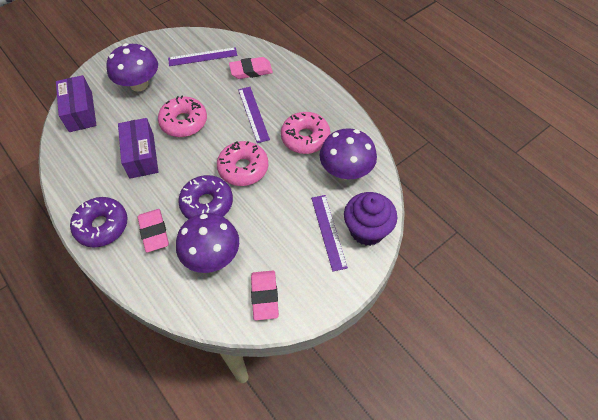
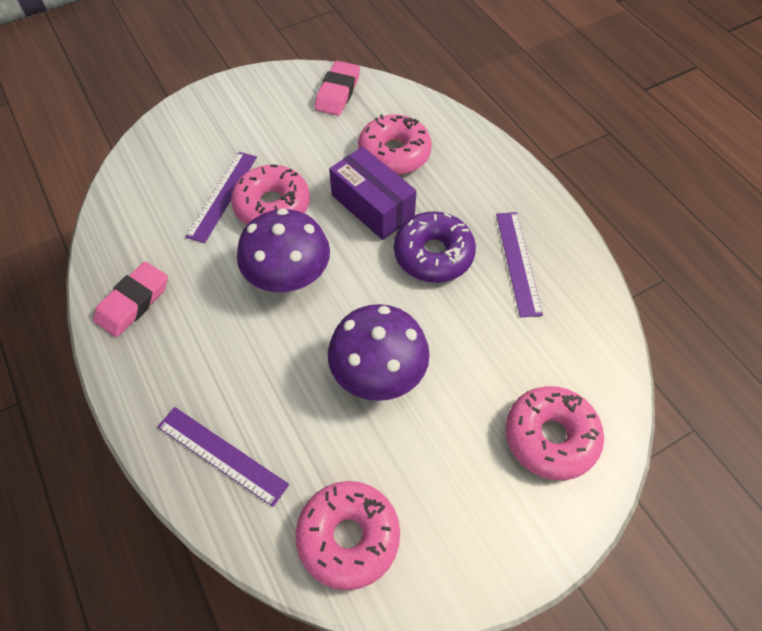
pink donut: [158,95,207,137] [217,141,268,186] [281,112,330,154] = 3 -> [231,164,310,225] [295,481,400,590] [358,114,432,175] [506,386,604,480] = 4
pink eraser: [138,209,169,252] [229,57,273,79] [251,270,279,320] = 3 -> [94,262,168,337] [315,61,360,116] = 2
purple box: [56,75,97,132] [118,118,158,179] = 2 -> [329,147,417,240] = 1
purple cupcake: [344,192,397,246] = 1 -> none = 0
purple donut: [70,197,128,247] [178,175,233,219] = 2 -> [394,211,476,283] = 1
purple mushroom: [106,43,158,91] [176,213,239,273] [320,128,377,179] = 3 -> [237,208,330,292] [328,304,430,401] = 2

